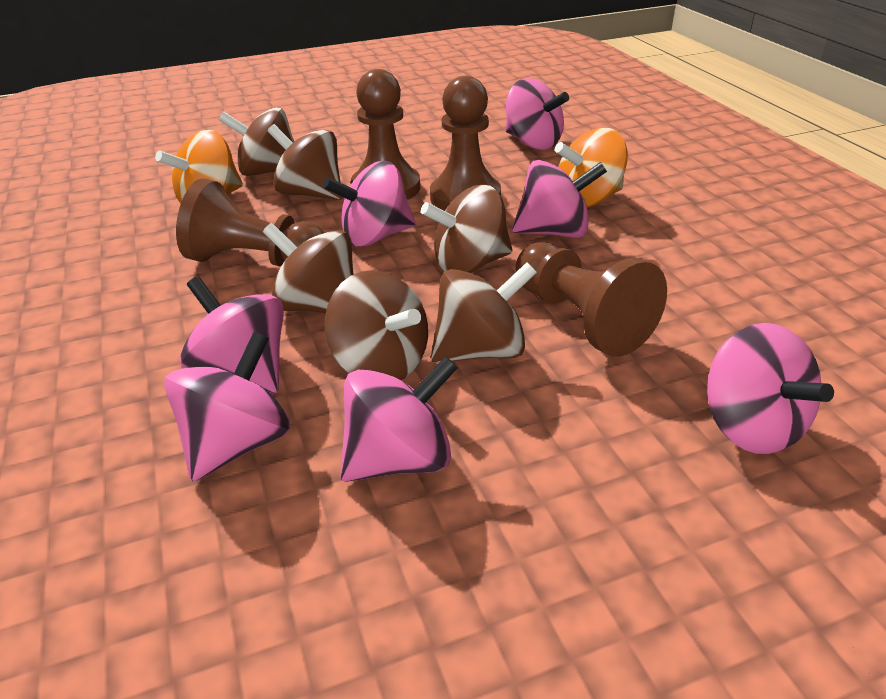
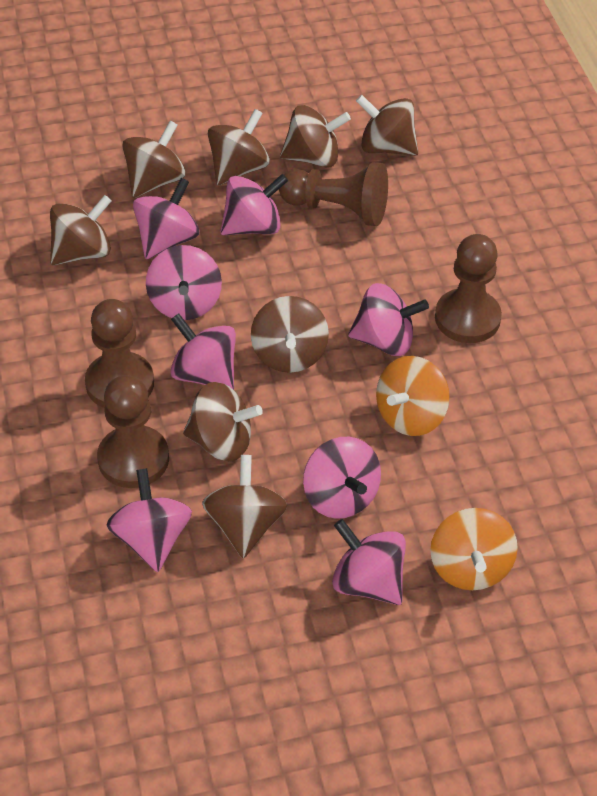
brown spinning top: [219,107,294,176] [263,223,354,313] [267,124,342,200] [325,270,428,380] [421,185,512,273] [431,262,537,363] = 6 -> [50,195,111,265] [122,121,186,198] [183,382,263,462] [202,455,288,558] [208,109,270,185] [251,296,329,373] [280,105,351,168] [356,95,418,156] = 8
pink spinning top: [164,332,290,481] [180,276,284,393] [323,161,416,247] [340,356,458,482] [506,78,569,149] [512,160,607,238] [707,323,834,454] = 7 -> [106,468,192,572] [133,178,199,259] [146,245,222,320] [170,313,236,390] [220,174,288,235] [303,437,381,519] [332,519,406,605] [348,283,429,356] = 8

